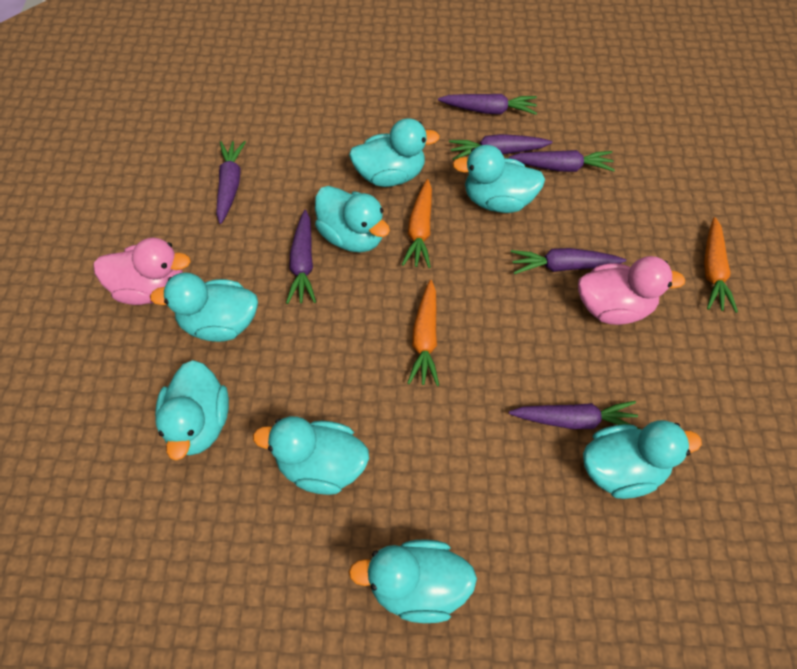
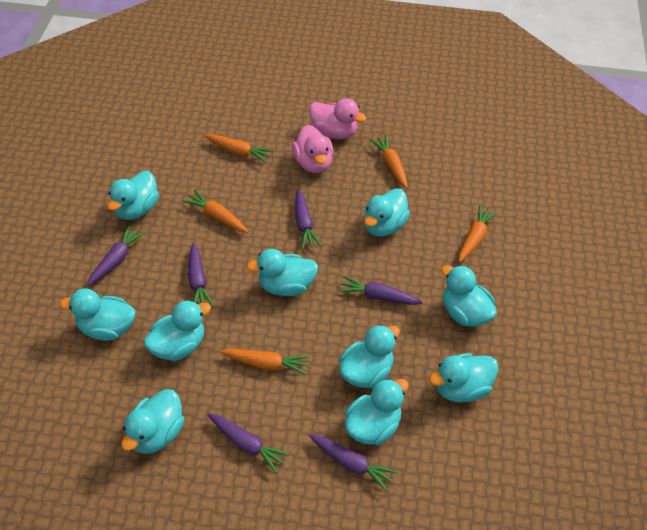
orange carrot: [402,179,432,268] [407,280,439,386] [704,217,738,313] = 3 -> [182,190,248,233] [204,134,274,163] [220,349,310,375] [370,135,408,188] [459,205,498,262] = 5
purple carrot: [216,141,246,224] [286,210,316,304] [438,94,537,115] [449,134,553,160] [509,150,615,172] [509,401,639,429] [511,248,626,274] = 7 -> [87,225,146,286] [188,243,214,307] [207,413,290,473] [295,189,322,249] [309,434,398,492] [338,276,422,305] = 6
turquoise duck: [150,272,258,342] [155,360,229,460] [253,416,369,495] [315,186,390,252] [349,118,440,187] [349,539,477,623] [452,145,545,213] [583,420,702,499] = 8 -> [59,288,135,341] [107,171,159,220] [121,389,185,454] [144,300,211,361] [246,249,318,296] [339,325,400,388] [345,378,409,445] [364,188,410,237] [429,353,499,402] [441,265,497,327] = 10

